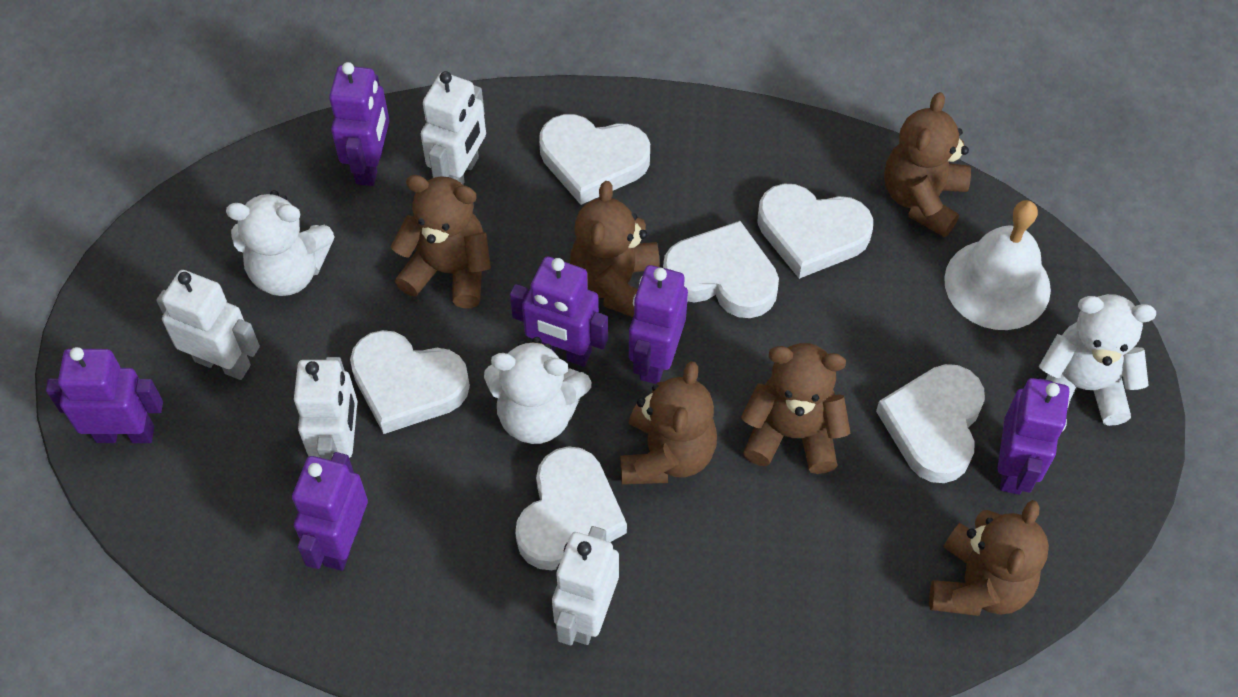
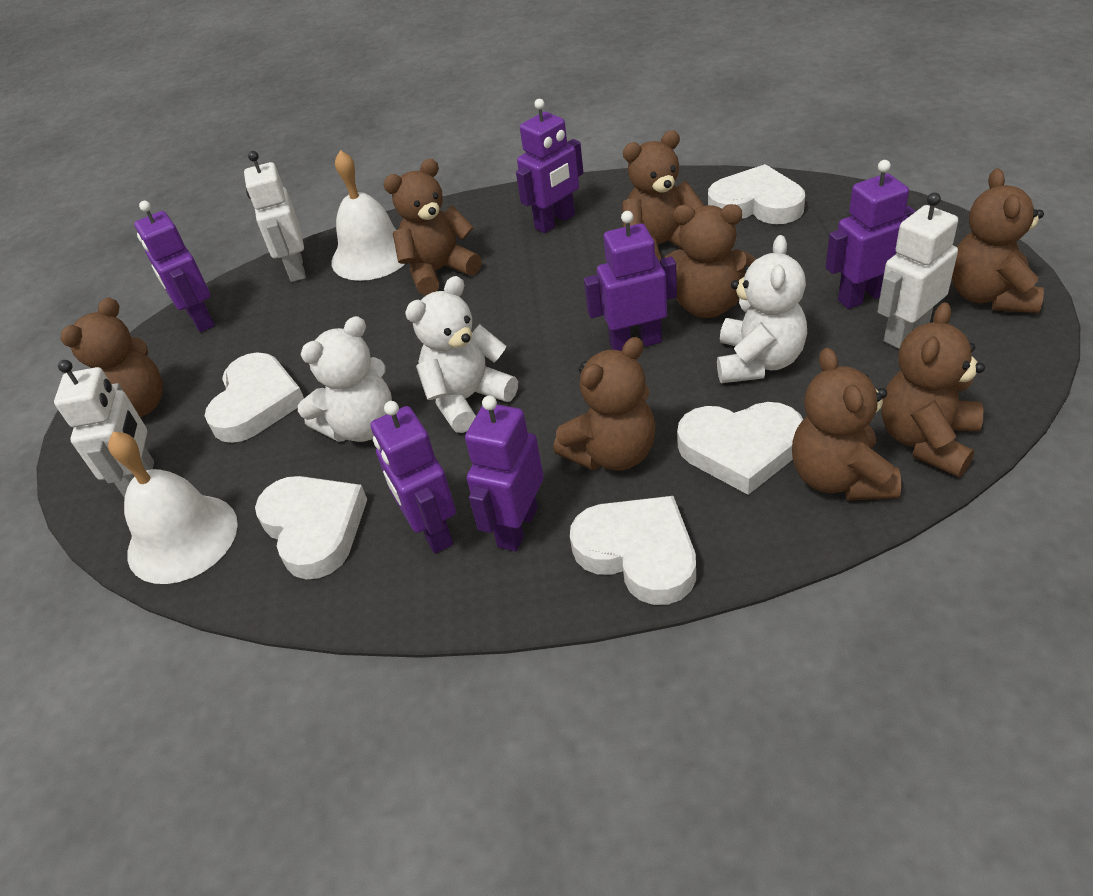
brown teddy bear: [391,175,491,308] [570,181,660,317] [620,361,717,485] [741,343,850,474] [884,92,971,237] [929,500,1049,616] = 6 -> [61,297,163,417] [383,159,482,296] [553,337,656,471] [622,130,704,262] [664,204,756,318] [792,348,901,501] [882,302,985,477] [952,168,1044,313] = 8
white bell: [944,200,1051,330] = 1 -> [108,432,238,584] [332,150,405,281] = 2
white heart: [350,330,470,434] [515,446,627,570] [539,114,650,205] [663,221,779,318] [757,183,873,279] [876,364,985,483] = 6 -> [205,352,304,443] [255,476,367,579] [570,496,696,605] [677,402,803,495] [708,164,805,224] = 5
white robot: [156,270,260,380] [294,357,357,460] [421,71,486,184] [552,526,619,645] = 4 -> [54,360,154,498] [244,151,306,282] [877,192,958,349] = 3

